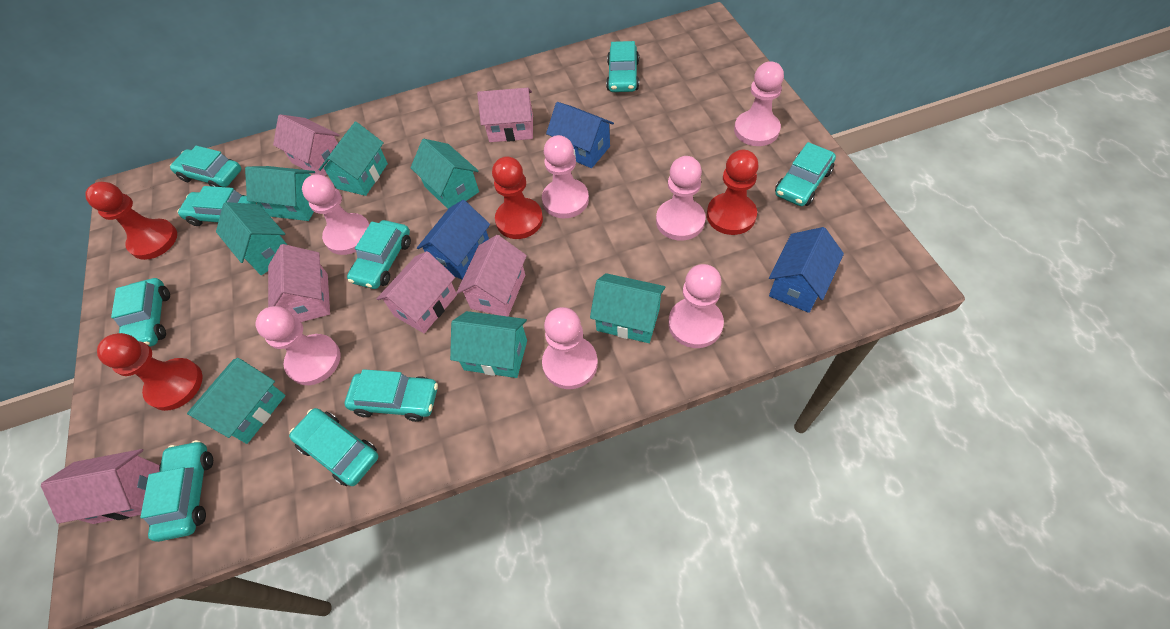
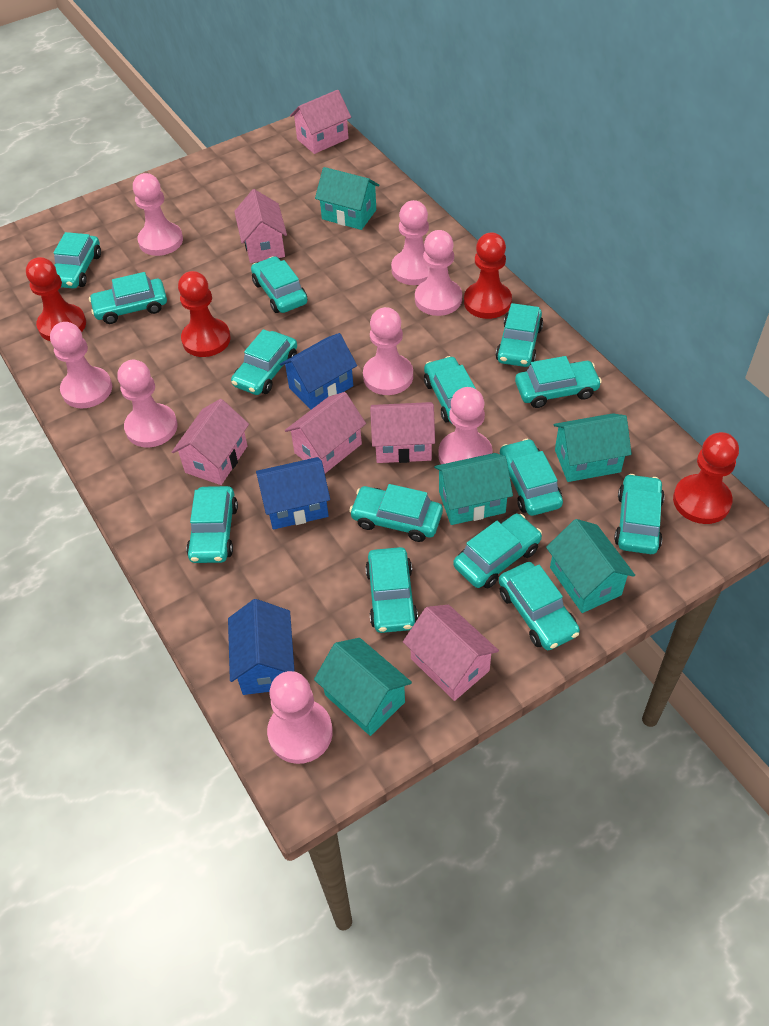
pink pawn: [255,306,341,385] [302,174,370,255] [542,135,589,218] [542,307,598,389] [656,156,706,241] [668,264,724,348] [734,61,784,146] = 7 -> [50,322,112,408] [118,360,178,447] [133,173,183,256] [267,671,333,764] [363,307,413,395] [391,200,430,285] [415,230,462,316] [438,387,493,464] = 8
turquoise car: [111,278,170,346] [140,440,213,542] [170,146,241,187] [177,186,256,226] [289,408,378,486] [345,369,438,422] [347,220,411,289] [606,41,639,92] [775,142,836,206] = 9 -> [53,232,101,289] [89,272,167,324] [186,486,238,563] [231,329,297,395] [251,256,307,313] [349,484,443,542] [365,547,418,633] [424,356,476,424] [453,514,542,589] [496,303,543,367] [499,562,580,650] [500,439,563,516] [515,356,602,408] [614,474,665,554] = 14
turquoise house: [187,358,286,444] [216,202,287,275] [245,166,315,221] [319,122,388,196] [410,139,479,209] [450,311,527,378] [590,273,666,343] = 7 -> [314,638,412,736] [315,167,380,230] [434,453,513,525] [546,519,635,613] [553,413,632,482] = 5

